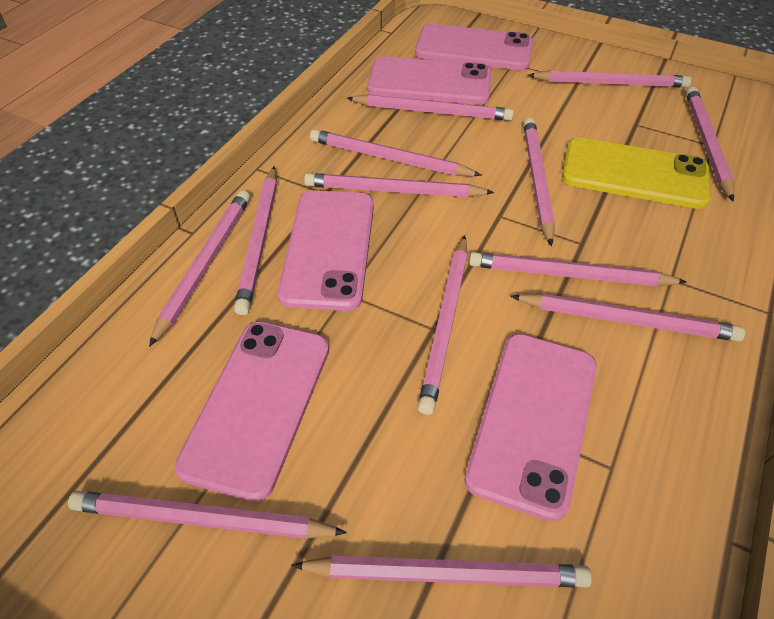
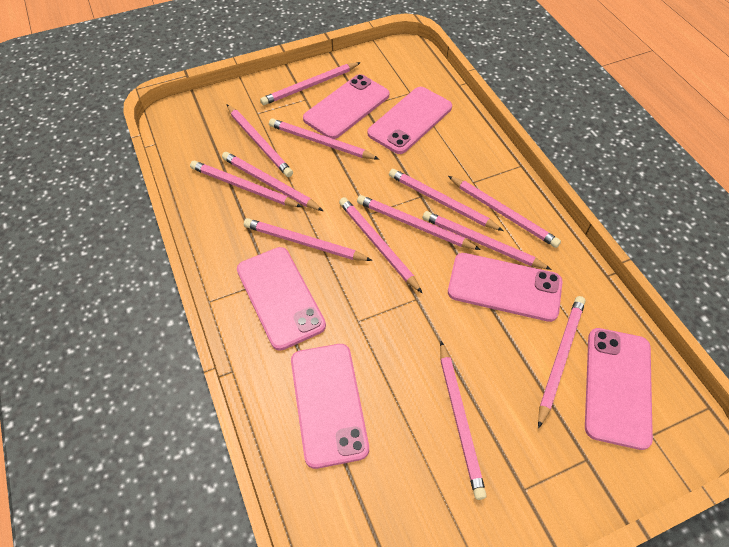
pink phone: [174,321,329,502] [278,190,374,311] [367,57,492,105] [415,24,533,70] [464,334,597,522] = 5 -> [237,247,326,351] [291,344,369,469] [303,74,389,139] [367,87,452,154] [448,253,563,322] [585,328,653,450] = 6
yellow phone: [562,137,711,209] = 1 -> none = 0

